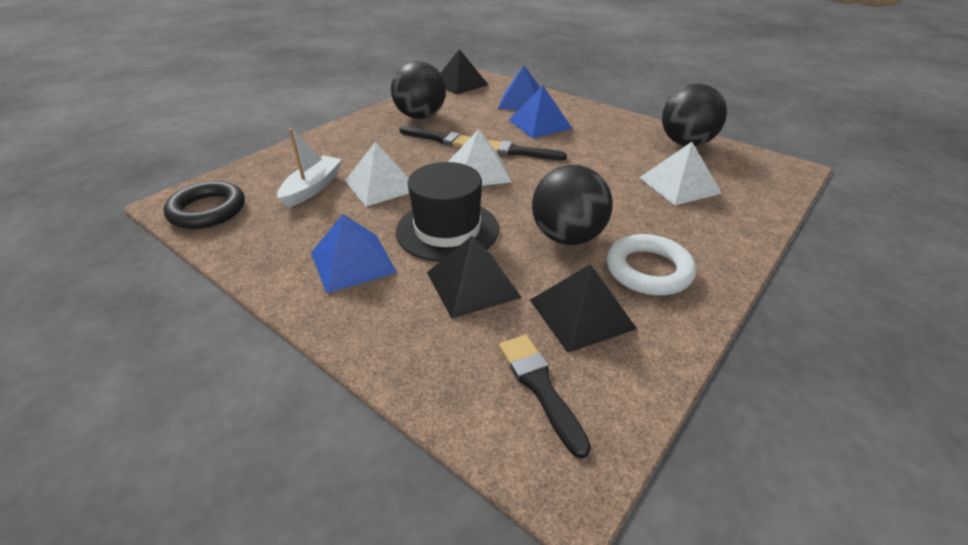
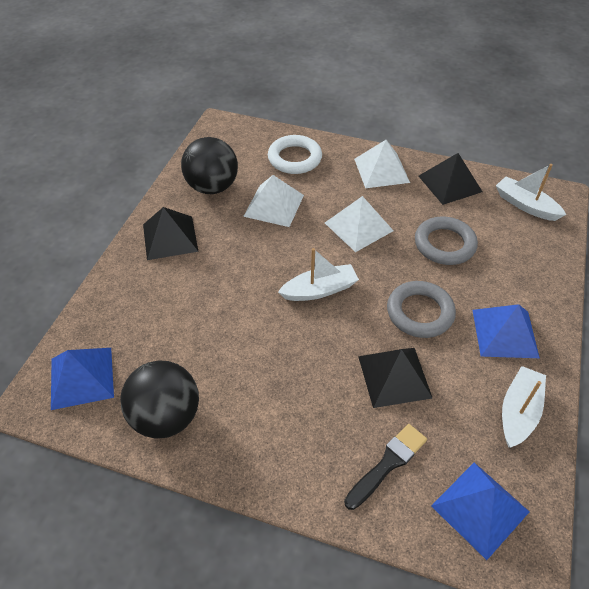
black ball: [391,61,446,119] [532,165,613,245] [662,84,727,146] = 3 -> [120,360,199,438] [181,137,238,194] = 2
black brush: [399,126,471,147] [488,140,567,160] [499,335,591,459] = 3 -> [344,424,427,510] = 1
black hat: [396,162,499,262] = 1 -> none = 0
black ring: [163,181,245,229] = 1 -> none = 0
grey ring: none = 0 -> [387,281,456,338] [415,216,478,265] = 2
white boat: [277,128,342,207] = 1 -> [278,248,359,301] [496,164,566,221] [502,366,546,448] = 3

